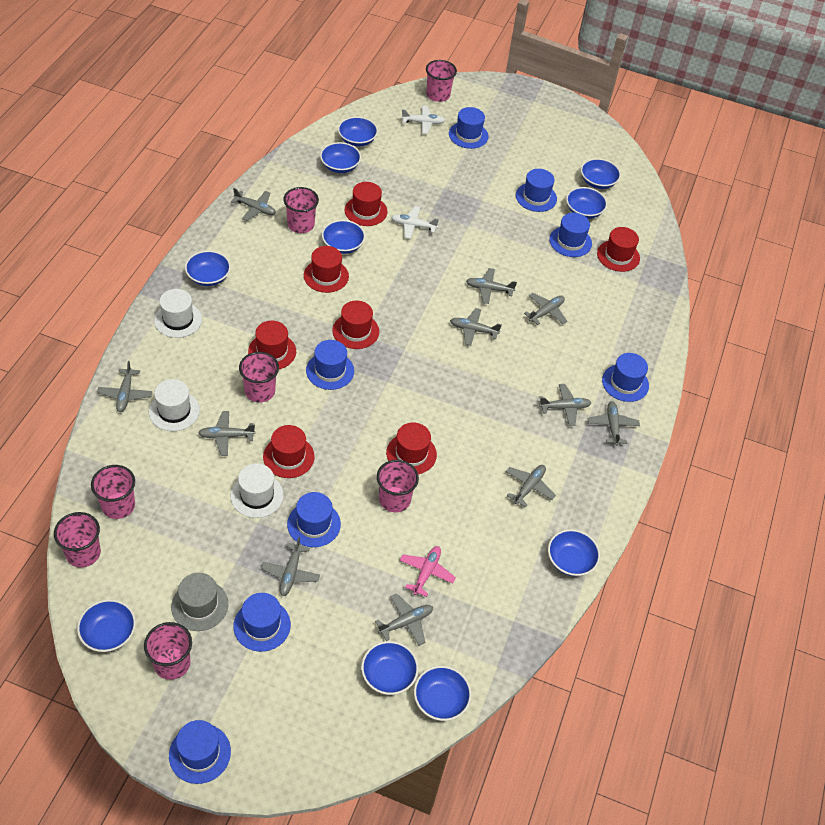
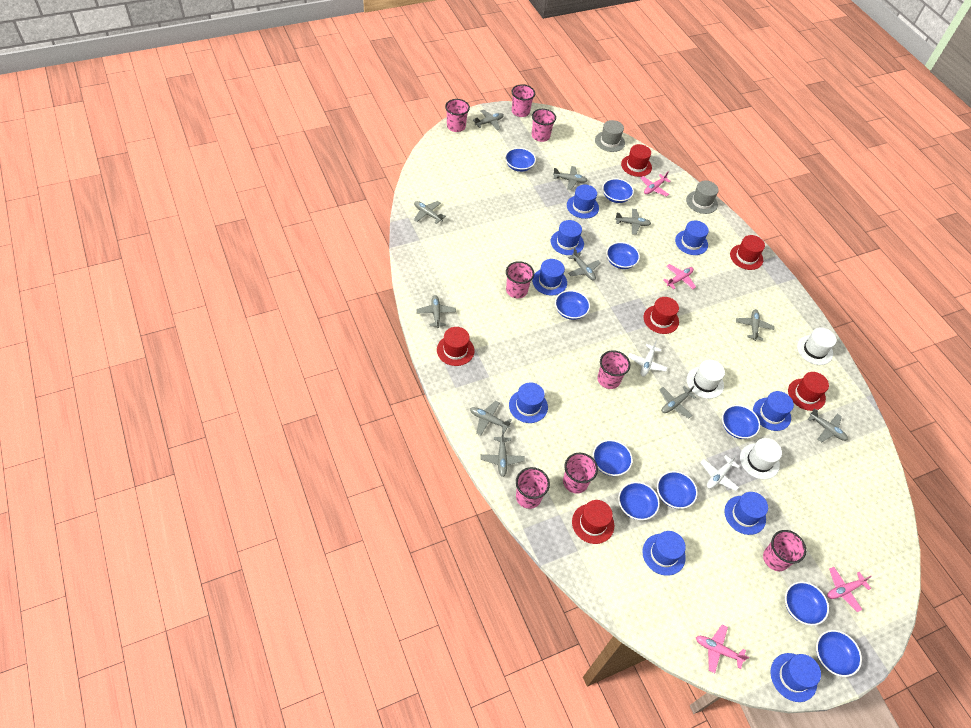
blue hat: [169,720,231,784] [233,593,291,652] [287,492,341,547] [306,340,354,390] [449,107,489,149] [516,169,557,212] [549,213,592,257] [602,353,649,402] = 8 -> [509,382,548,423] [532,259,567,295] [551,220,584,255] [567,185,599,219] [642,531,686,576] [675,221,709,255] [725,492,768,535] [753,391,794,431] [771,653,821,702] = 9
grey hat: [171,573,228,631] = 1 -> [595,120,625,152] [686,181,719,214] = 2
pink cup: [54,512,101,567] [91,465,135,519] [144,622,192,680] [239,352,279,402] [283,187,319,233] [377,460,419,512] [426,60,457,102] = 7 -> [445,99,470,132] [506,261,534,298] [511,84,535,117] [516,467,550,509] [532,109,556,142] [563,453,598,494] [598,350,630,389] [763,530,806,571] = 8
pink plane: [400,546,456,597] = 1 -> [641,172,671,197] [663,264,696,289] [696,625,749,673] [827,567,872,612] = 4
red hat: [248,321,296,369] [263,425,315,478] [304,246,349,293] [332,300,379,349] [345,182,387,226] [386,422,437,474] [597,227,640,272] = 7 -> [437,327,475,366] [572,500,614,544] [621,144,652,177] [644,297,679,334] [730,235,765,270] [788,372,829,411] = 6

